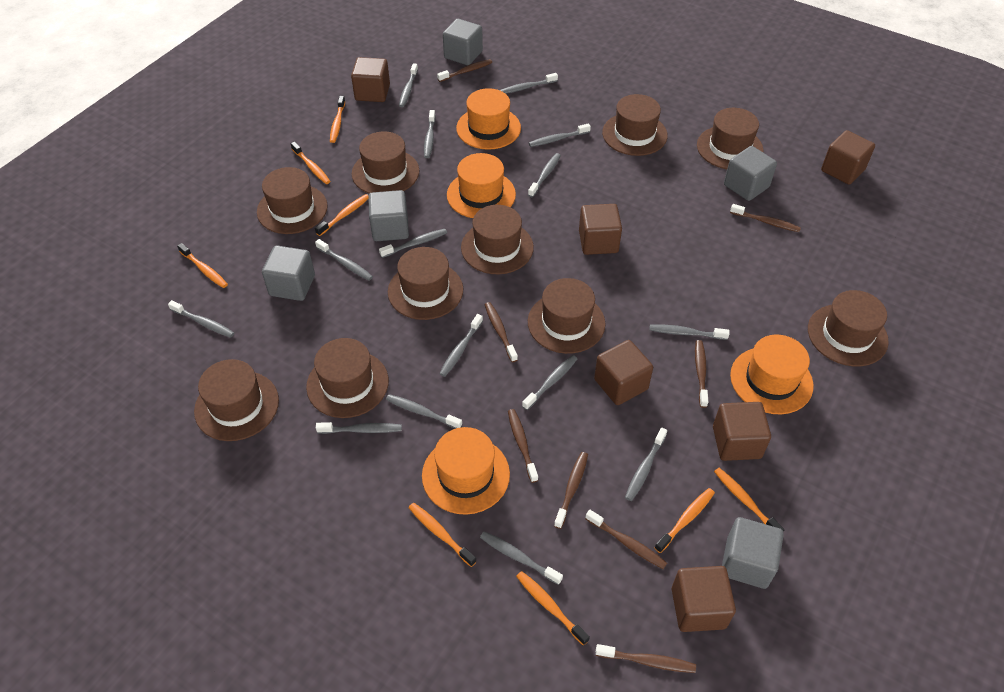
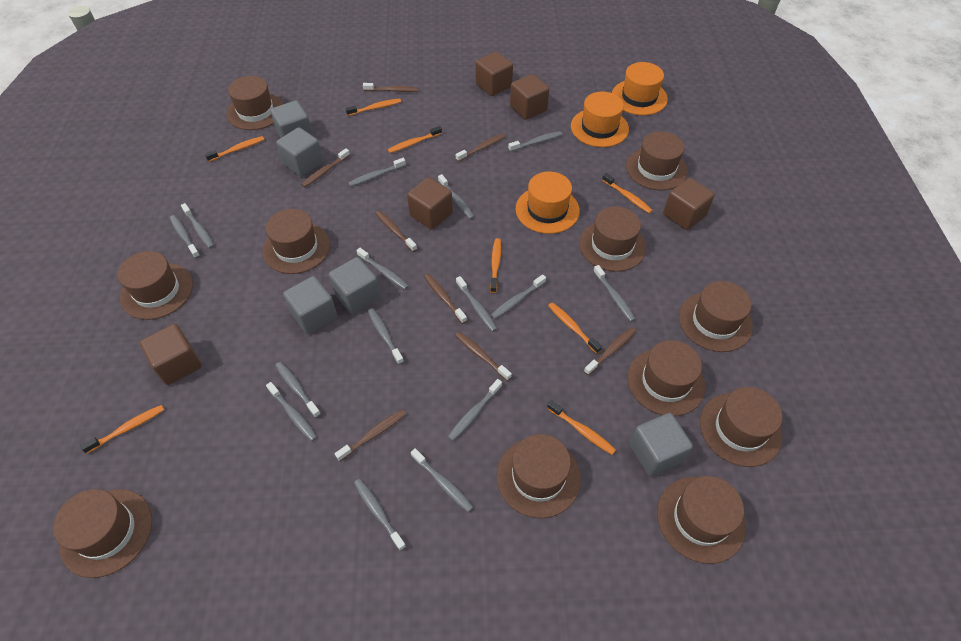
brown cube: [351,57,390,102] [579,204,622,255] [594,340,653,405] [672,566,736,632] [713,402,771,461] [821,130,875,185] = 6 -> [140,324,201,385] [407,177,453,230] [476,51,513,96] [510,74,549,120] [663,178,715,230] = 5
brown hat: [194,359,279,441] [257,167,328,234] [306,338,389,418] [352,132,420,194] [388,247,463,320] [461,205,534,274] [528,278,606,354] [602,94,668,156] [697,108,764,169] [808,290,889,366] = 10 -> [53,489,152,578] [118,251,193,320] [227,76,283,130] [262,209,330,274] [497,434,581,518] [579,206,646,272] [626,131,688,190] [627,340,705,416] [657,476,746,564] [679,281,753,352] [700,387,782,467] = 11
orange hat: [422,427,510,515] [447,153,516,218] [456,88,521,150] [730,335,814,414] = 4 -> [516,171,580,234] [571,92,629,147] [612,62,668,115] = 3

